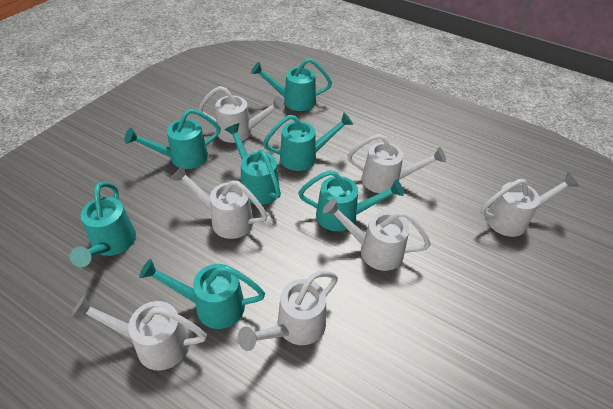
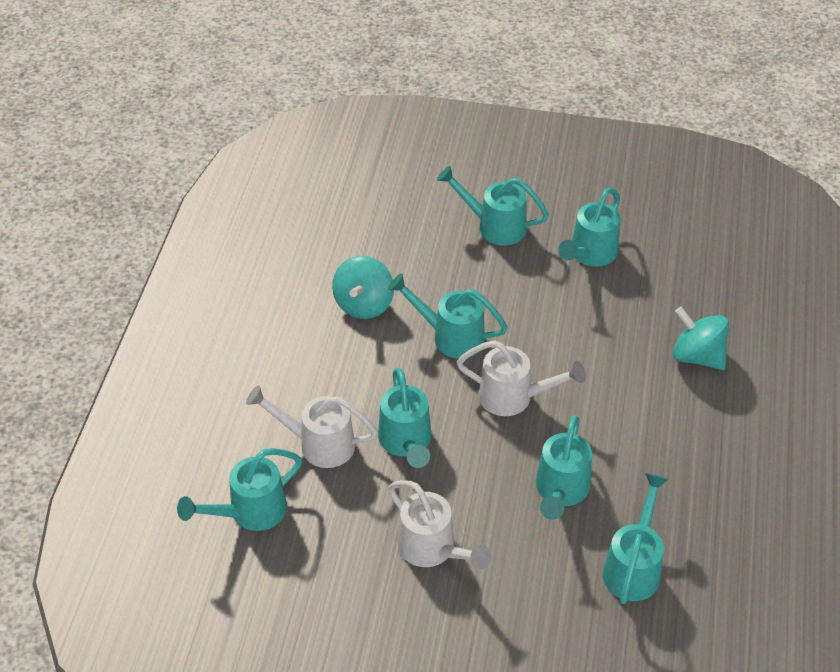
turquoise spinning top: none = 0 -> [332,256,394,319] [673,307,729,370] = 2
white watering can: [71,295,207,370] [171,165,268,239] [198,86,285,143] [238,271,338,351] [323,198,431,271] [347,134,446,193] [480,172,579,237] = 7 -> [246,385,378,468] [388,480,491,570] [457,340,586,416] = 3

